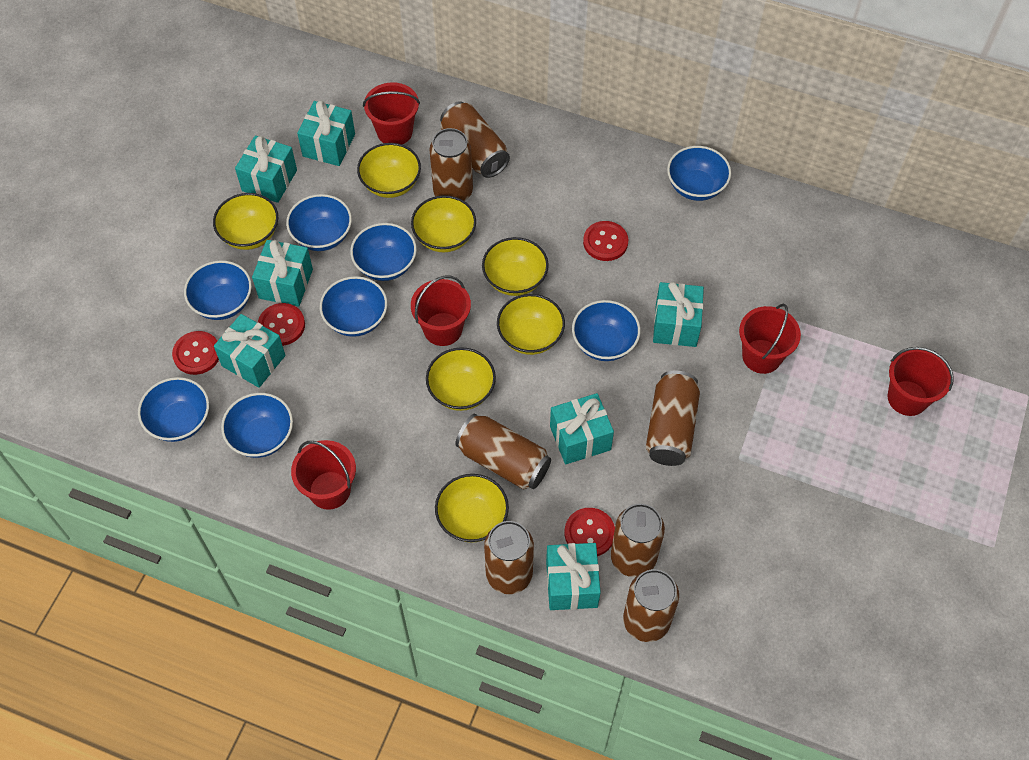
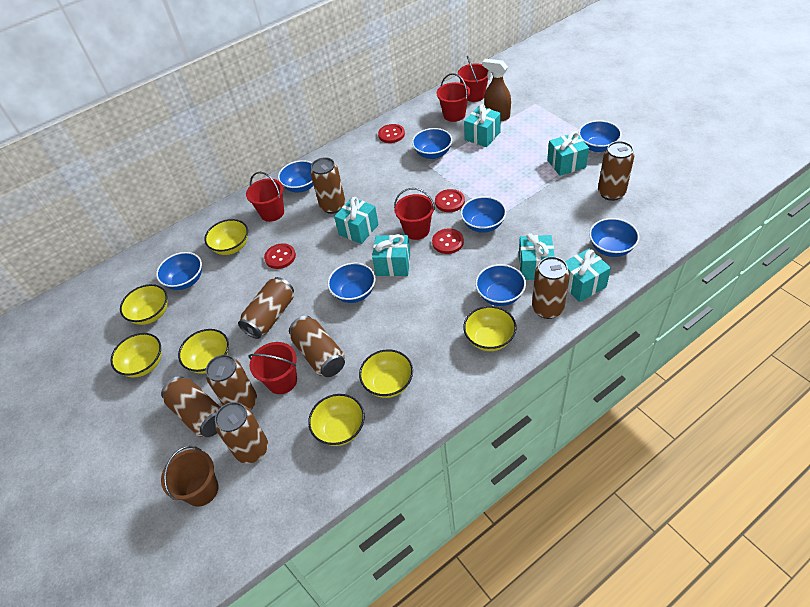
brown bucket: none = 0 -> [161,446,218,507] = 1
brown can: [429,128,473,201] [440,101,510,178] [455,414,551,489] [484,521,534,594] [611,503,665,577] [623,569,679,642] [646,370,700,466] = 7 -> [161,376,221,437] [206,355,257,410] [215,402,268,464] [238,277,294,339] [289,316,345,377] [310,157,345,214] [532,257,570,319] [598,141,635,201] = 8
brown spray bottle: none = 0 -> [482,59,511,121] = 1
turquoise gift: [214,314,285,388] [235,136,297,203] [252,240,313,307] [297,100,355,166] [546,543,601,610] [550,393,614,464] [653,282,704,347] = 7 -> [334,197,379,244] [372,234,410,276] [464,104,501,147] [519,233,555,280] [547,131,589,176] [565,249,611,302] = 6

